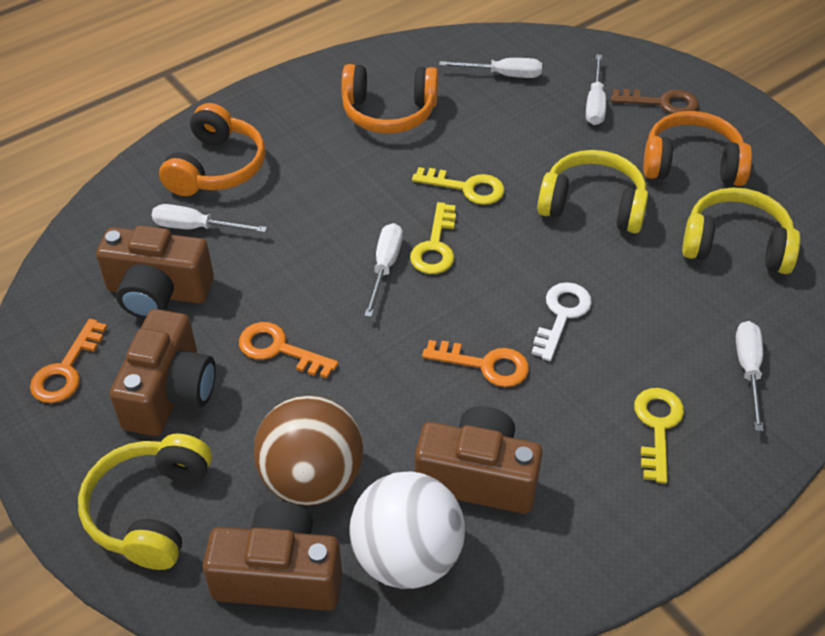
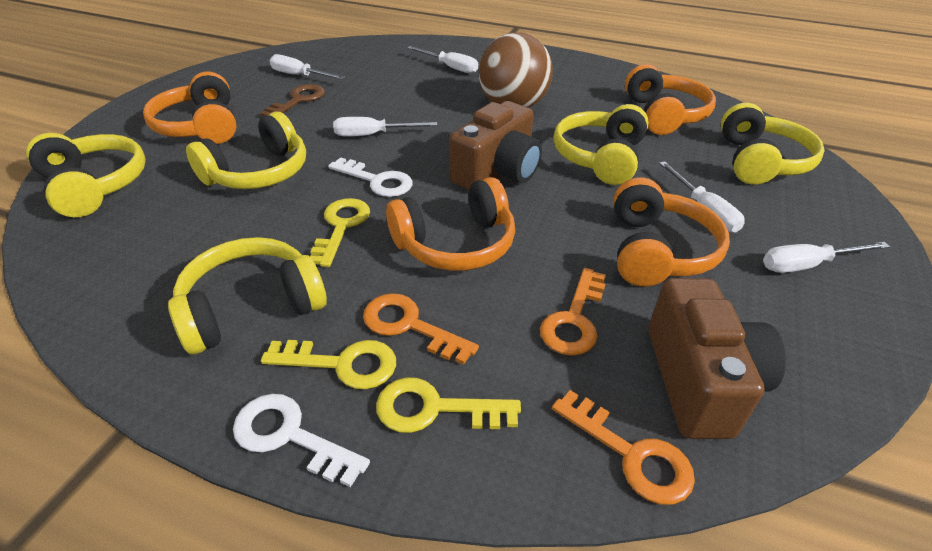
brown camera: [96,226,214,319] [110,309,216,436] [202,501,342,611] [415,406,543,514] = 4 -> [449,101,542,190] [648,278,786,439] = 2
orange headphones: [159,103,266,196] [341,64,438,134] [643,111,752,186] = 3 -> [143,72,237,144] [386,177,515,271] [614,177,730,286] [625,64,716,135] = 4
white ball: [349,472,465,589] = 1 -> none = 0
white key: [531,282,592,361] = 1 -> [233,394,370,487] [328,157,413,197] = 2
yellow headphones: [78,434,212,570] [537,150,648,233] [682,188,800,274] = 3 -> [26,133,146,217] [168,237,327,354] [186,112,306,189] [554,104,649,185] [721,103,825,184] = 5

